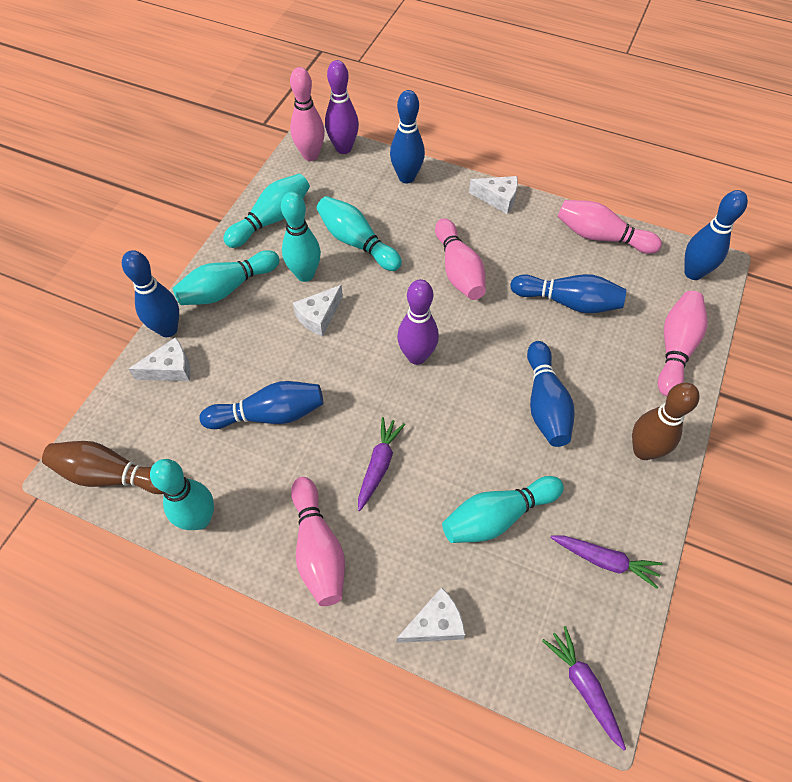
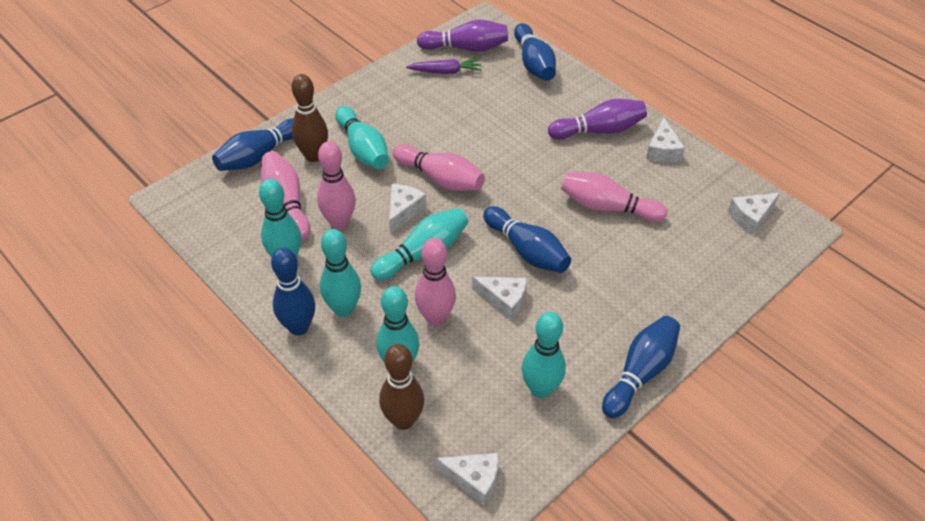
blue bowling pin: [122,250,179,337] [200,381,323,429] [390,90,425,183] [510,274,626,313] [527,341,575,447] [684,190,748,280] = 6 -> [212,118,294,171] [271,248,315,336] [483,206,571,273] [514,23,556,81] [602,316,680,418] = 5
purple carrot: [358,417,405,511] [542,626,626,751] [550,535,662,589] = 3 -> [406,59,482,74] = 1
white cheese: [129,337,191,381] [293,285,343,337] [397,587,465,643] [469,176,518,214] = 4 -> [389,184,426,234] [436,453,498,505] [472,277,527,320] [646,117,685,162] [728,193,780,235] = 5

